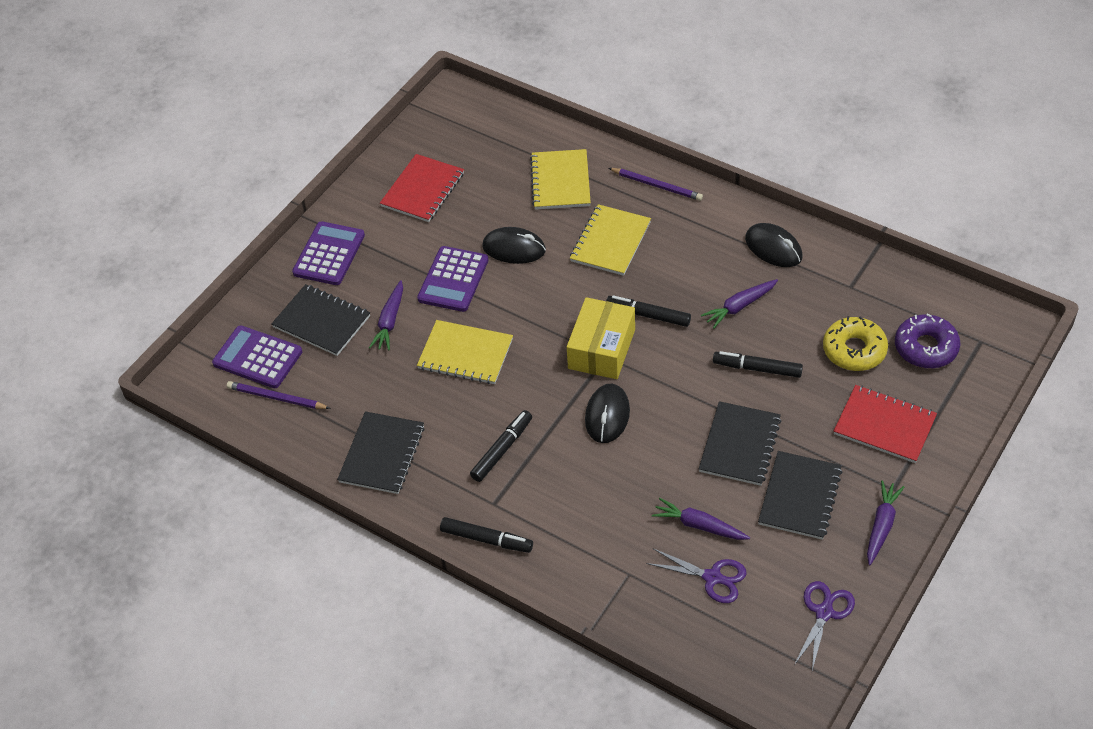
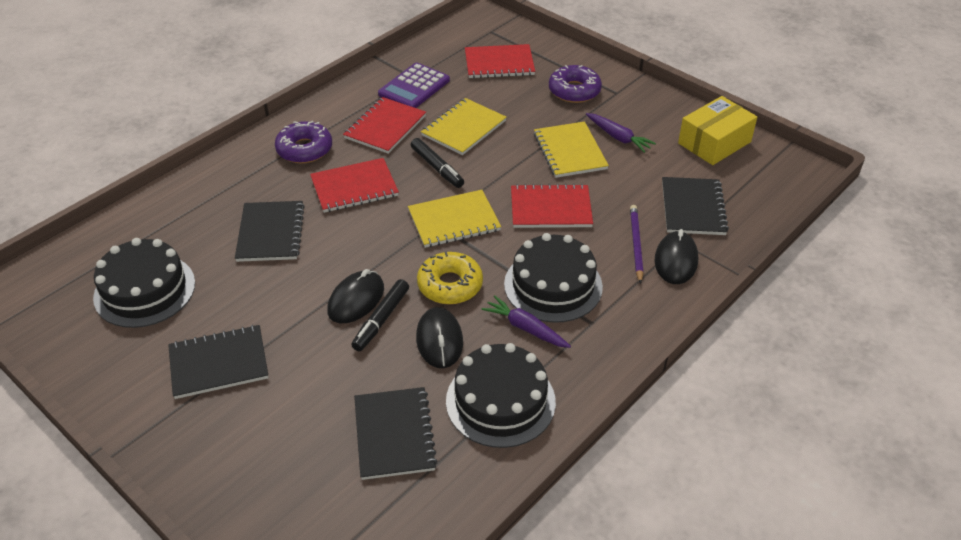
black cake: none = 0 -> [93,238,195,328] [446,343,556,448] [504,233,603,323] = 3
black marker: [440,517,533,553] [470,410,532,482] [606,295,691,327] [713,351,803,378] = 4 -> [351,279,409,351] [411,138,464,188] = 2
purple calculator: [212,325,302,388] [292,221,365,285] [417,246,488,312] = 3 -> [378,63,450,108] = 1
purple carrot: [369,280,403,351] [652,498,750,540] [701,279,778,328] [867,480,904,565] = 4 -> [482,295,571,348] [586,113,656,153] = 2
purple donut: [895,314,961,368] = 1 -> [275,121,332,163] [549,65,602,103] = 2
purple pencil: [227,381,331,409] [609,168,703,201] = 2 -> [630,205,643,284] = 1
purple scissors: [646,549,747,603] [794,581,855,670] = 2 -> none = 0
red notebook: [380,154,464,222] [834,385,937,463] = 2 -> [310,158,399,213] [343,97,426,154] [465,44,535,78] [511,184,593,228] = 4

